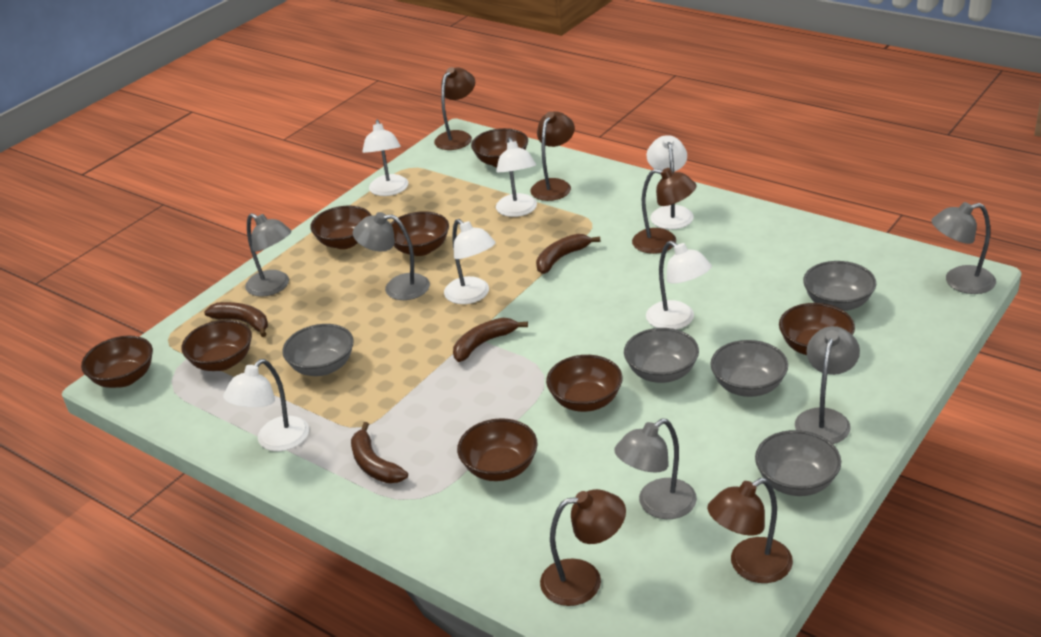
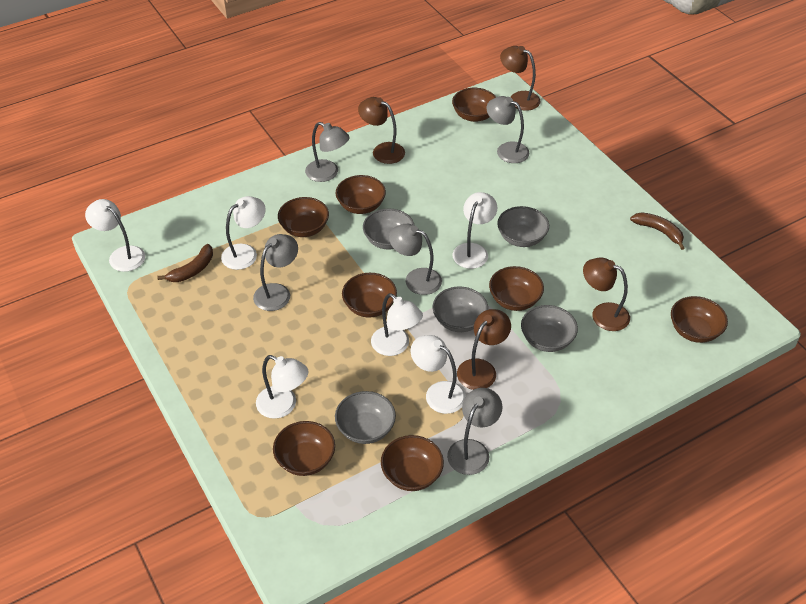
brown banana: [204,302,268,337] [351,422,408,483] [453,318,528,362] [536,234,600,274] = 4 -> [157,244,213,282] [630,212,685,250] = 2
brown lamp: [434,67,475,150] [530,111,575,201] [540,489,626,606] [632,168,697,254] [707,478,793,583] = 5 -> [358,97,405,164] [457,309,511,390] [500,46,541,111] [583,258,630,331] = 4

